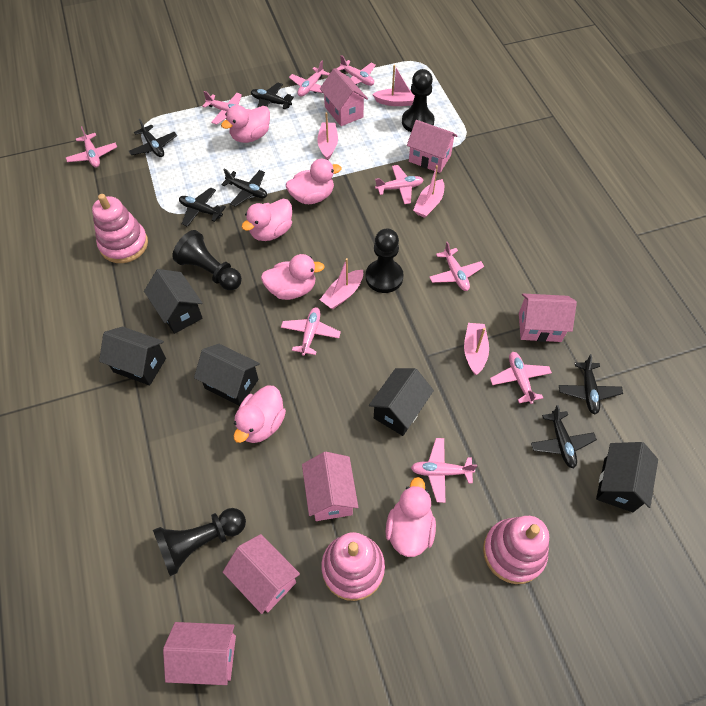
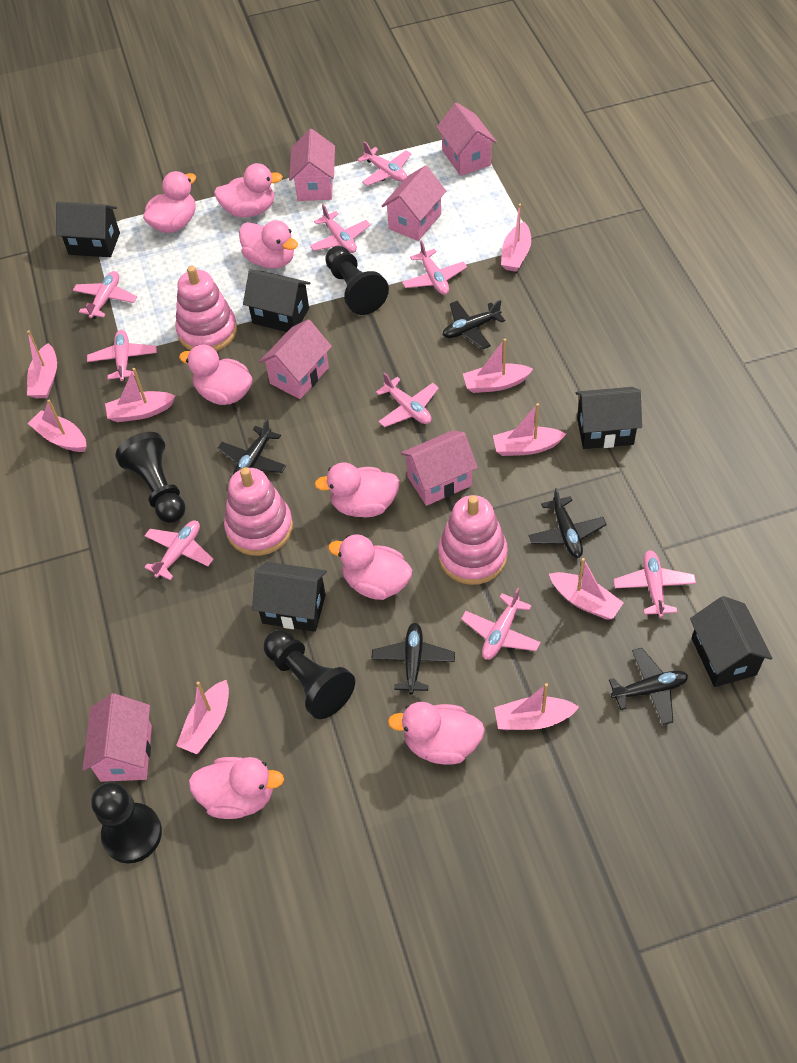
black plane: [129,119,177,157] [179,187,226,227] [221,169,267,207] [251,82,294,110] [531,405,597,469] [559,354,623,415] = 6 -> [217,418,286,475] [371,623,455,694] [443,300,505,349] [528,488,607,558] [609,648,688,725] = 5
pink boat: [317,113,338,160] [320,258,363,309] [372,65,415,106] [413,165,444,218] [464,323,489,375] = 5 -> [27,330,57,398] [28,399,87,452] [105,368,175,422] [176,680,229,754] [463,339,533,393] [493,403,566,456] [494,683,579,730] [501,204,531,272] [549,558,624,620] = 9
pink duck: [221,105,270,143] [233,385,286,443] [242,199,292,241] [261,254,325,300] [286,159,342,204] [386,477,436,557] = 6 -> [143,171,196,233] [179,345,252,405] [189,757,284,819] [214,163,283,217] [239,220,298,269] [314,462,400,517] [328,534,412,600] [388,702,485,765] = 8

